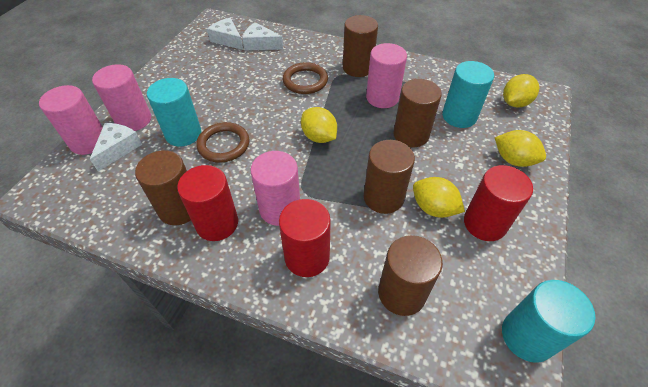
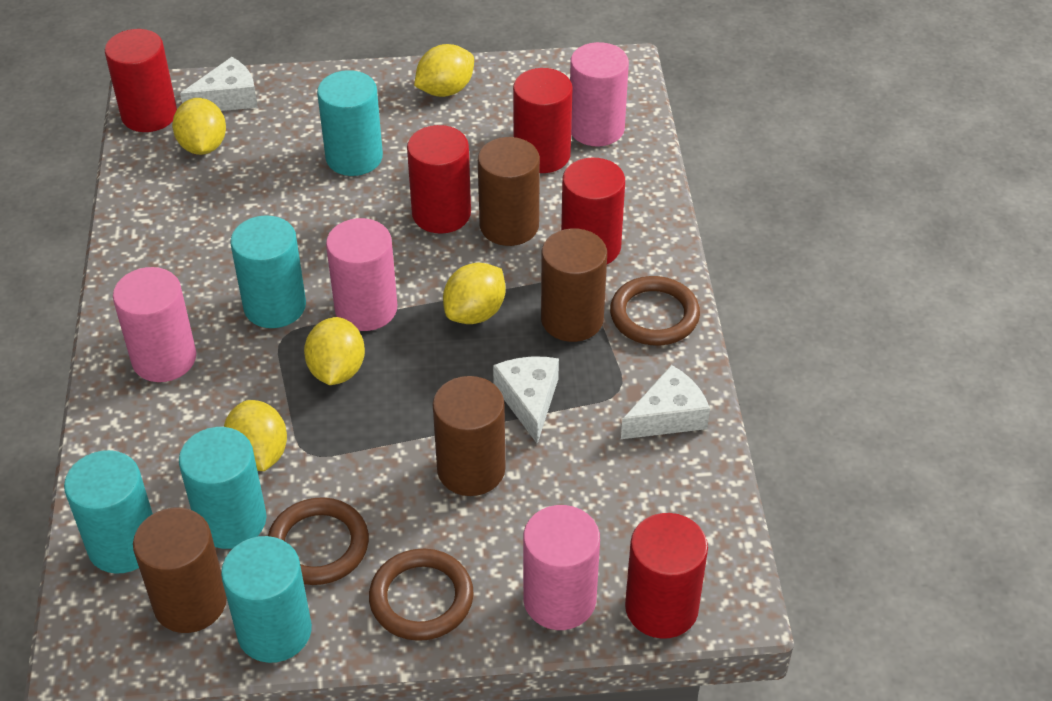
brown cylinder: [135,150,191,225] [343,15,378,77] [364,140,415,214] [378,235,443,316] [393,79,442,147] = 5 -> [133,508,227,633] [433,376,506,496] [478,137,540,246] [541,228,607,342] = 4
brown ring: [196,122,249,163] [283,62,328,94] = 2 -> [268,497,369,585] [369,548,474,641] [610,276,700,346] = 3
red cylinder: [177,165,238,241] [279,199,331,277] [464,165,533,241] = 3 -> [105,29,177,132] [407,125,471,234] [513,68,573,173] [561,158,625,264] [625,513,708,639] = 5
turquoise cylinder: [147,78,201,147] [442,61,494,128] [502,280,596,363] = 3 -> [64,450,153,574] [179,427,267,549] [221,536,312,663] [230,216,306,328] [317,70,383,176] = 5
yellow lemon: [301,107,337,143] [413,177,465,218] [495,130,546,167] [503,74,539,108] = 4 -> [172,98,226,155] [224,400,287,471] [304,317,365,385] [414,44,474,97] [443,263,506,324] = 5

